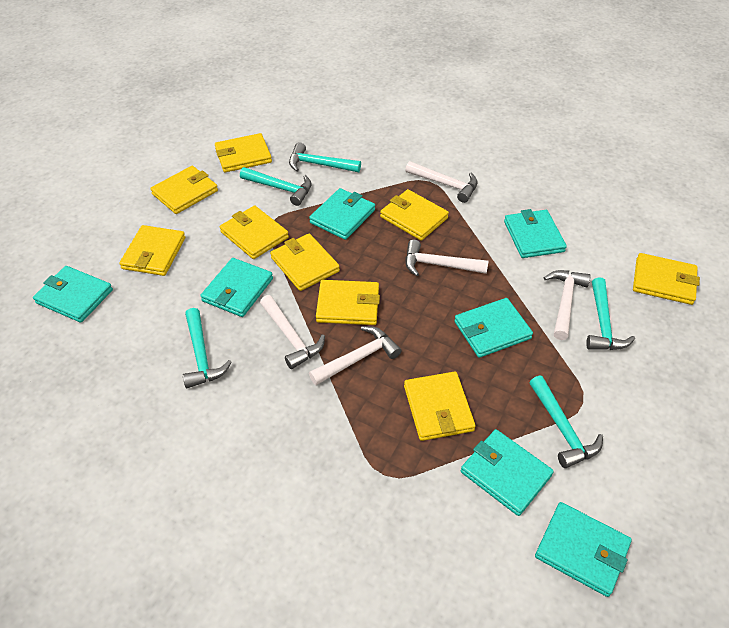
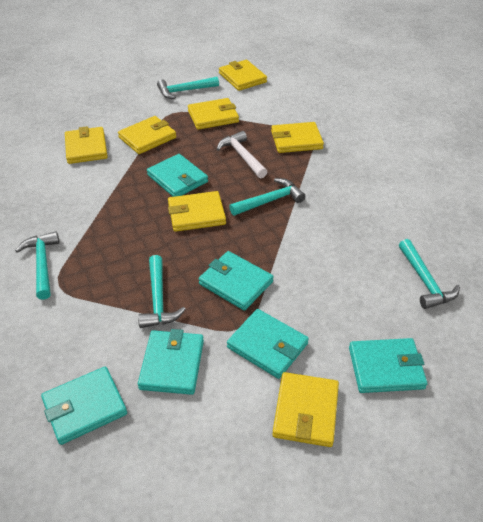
turquoise wallet: [33,266,113,323] [201,258,273,317] [309,188,375,240] [454,298,533,358] [461,429,554,516] [504,209,567,258] [535,502,632,597] = 7 -> [41,367,127,445] [138,329,204,395] [147,154,208,197] [199,251,273,311] [227,309,309,379] [349,338,427,393] = 6
white hammer: [260,295,325,369] [309,326,402,385] [405,161,478,203] [405,240,488,276] [543,270,591,340] = 5 -> [217,131,267,178] = 1
yellow wallet: [119,225,185,276] [150,166,218,214] [215,133,272,173] [220,206,289,259] [270,234,340,291] [316,280,380,325] [380,189,449,241] [404,372,476,441] [633,253,700,305] = 9 -> [65,126,108,164] [118,116,176,154] [168,191,226,232] [188,98,239,130] [219,60,267,91] [271,122,324,153] [272,372,339,447] = 7

